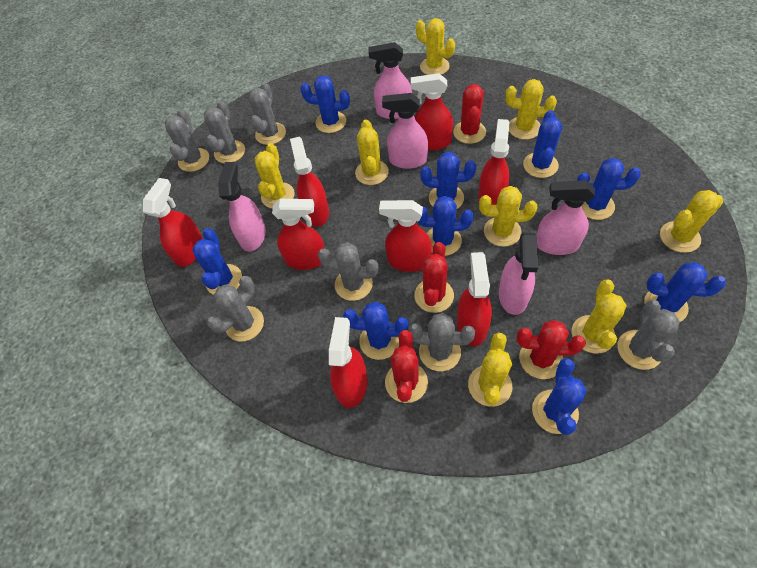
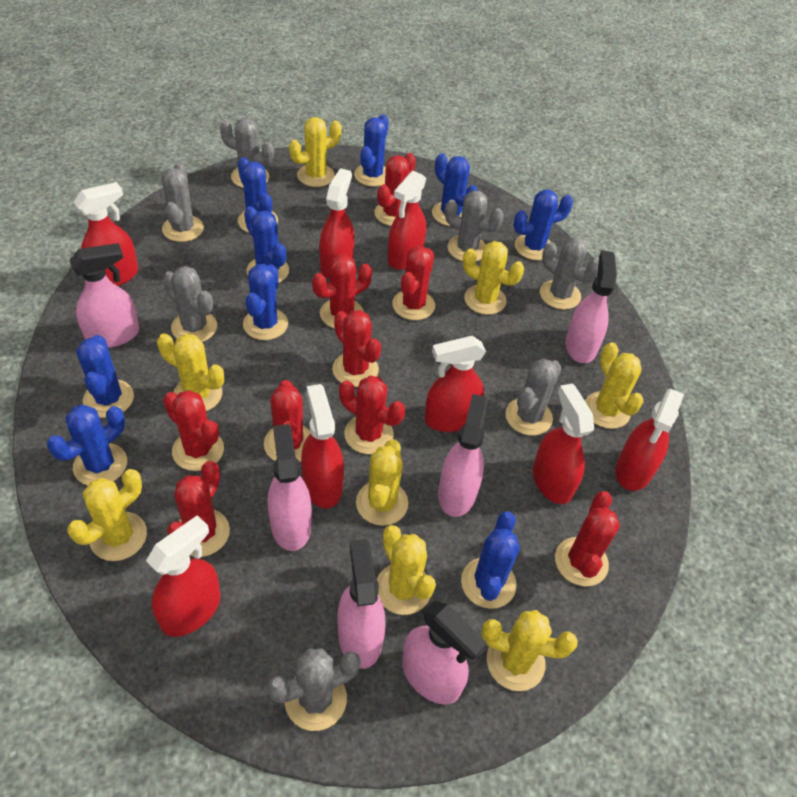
pink spray bottle: [218,162,266,252] [368,42,412,119] [382,93,428,169] [499,233,538,315] [537,180,595,255] = 5 -> [69,243,140,348] [268,424,312,551] [337,539,386,669] [402,601,487,704] [438,394,488,517] [565,250,617,363] = 6
red cactus: [385,330,428,403] [414,242,454,313] [453,84,486,144] [517,320,586,379] = 4 -> [163,390,224,471] [167,461,230,557] [264,380,311,462] [312,254,372,328] [332,310,381,387] [339,375,405,454] [374,153,416,226] [392,246,435,320] [555,491,620,586] = 9

